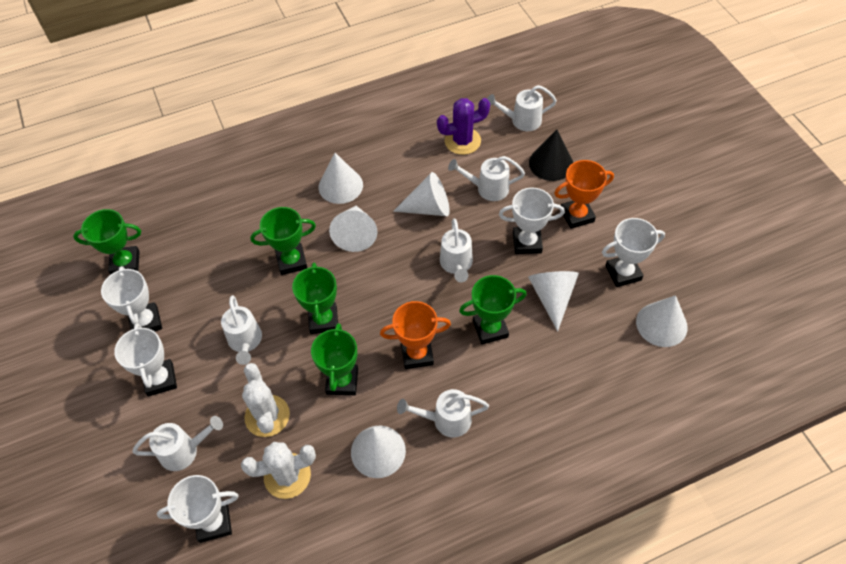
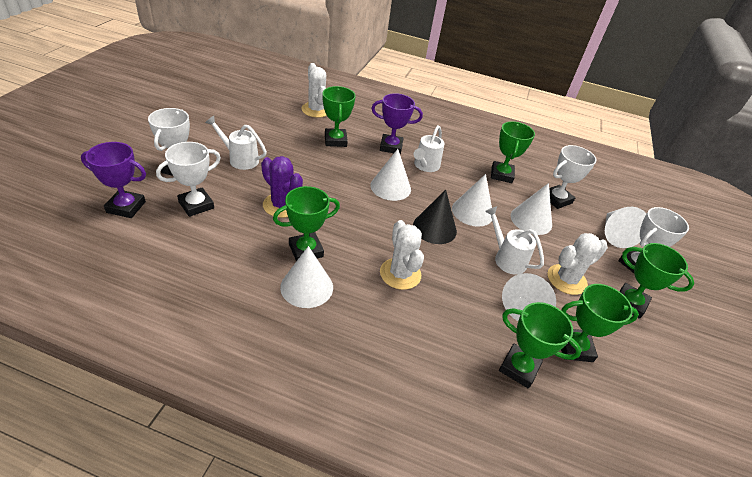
green trophy: [73,209,141,275] [250,207,316,275] [292,262,338,334] [311,323,358,395] [459,275,527,345] = 5 -> [273,186,340,261] [323,86,356,147] [491,121,535,183] [499,302,581,389] [561,284,639,362] [619,243,694,319] = 6
orange trophy: [380,301,451,369] [554,160,614,229] = 2 -> none = 0
purple trophy: none = 0 -> [81,142,146,218] [371,93,423,154] = 2
white cactus: [241,442,316,499] [242,363,290,437] = 2 -> [301,63,327,118] [380,220,424,290] [548,233,608,295] = 3
white trophy: [101,266,162,332] [114,323,177,397] [157,475,238,543] [499,187,565,254] [602,218,665,287] = 5 -> [148,108,190,176] [156,142,221,217] [549,145,597,209] [618,207,689,273] = 4
white watering can: [132,416,223,471] [221,295,262,365] [397,389,489,437] [440,218,473,282] [448,156,525,201] [487,85,557,131] = 6 -> [205,116,267,170] [414,125,444,172] [485,206,544,275] = 3

